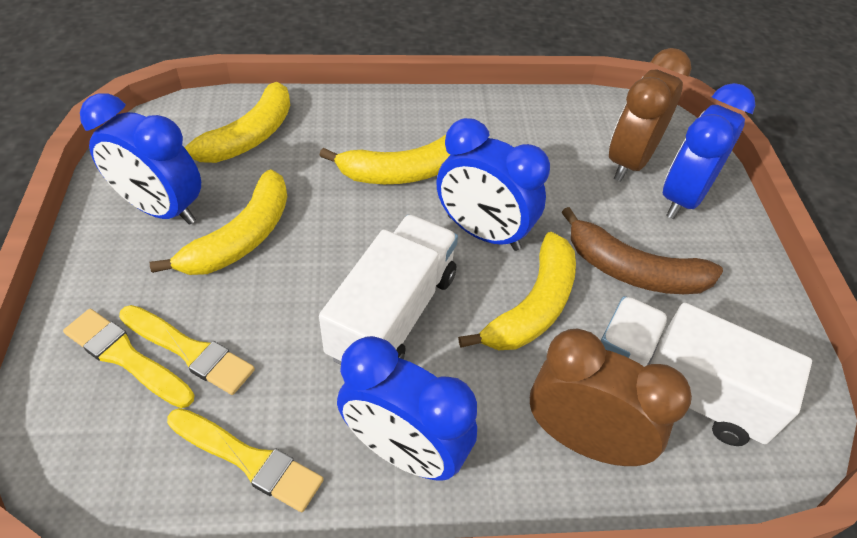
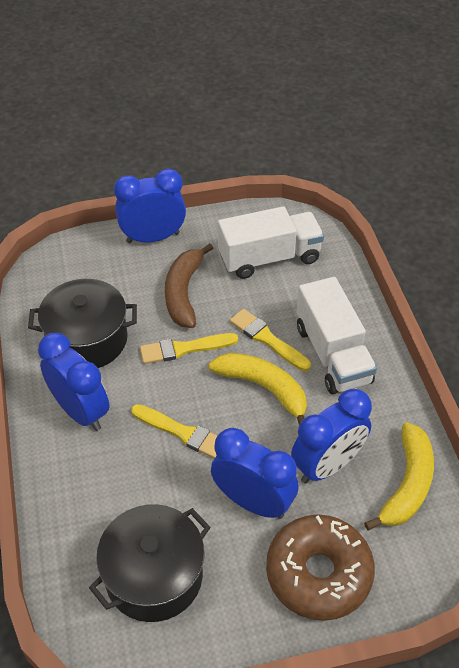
black pot: none = 0 -> [28,279,137,368] [89,504,210,622] = 2
brown clock: [530,329,692,466] [609,48,691,182] = 2 -> none = 0
brown donut: none = 0 -> [266,514,375,621] = 1
yellow banana: [150,169,287,275] [184,82,290,163] [319,135,451,184] [458,232,576,350] = 4 -> [209,353,307,425] [364,422,434,531] = 2

